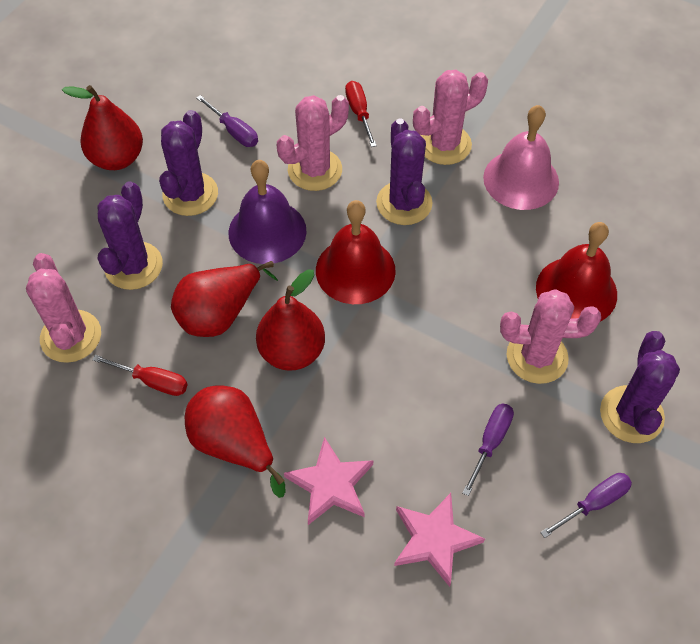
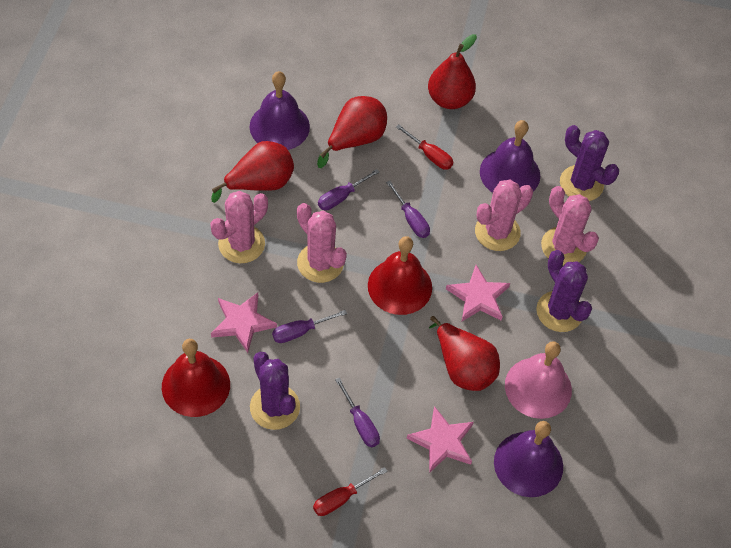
pink star: [284,437,373,525] [394,493,485,587] = 2 -> [211,292,277,353] [407,406,474,473] [446,265,510,321] = 3
purple bell: [228,160,307,264] = 1 -> [250,71,310,150] [480,120,540,193] [494,421,563,497] = 3
purple cactus: [98,181,163,290] [159,110,218,216] [376,118,432,225] [600,331,680,443] = 4 -> [250,352,300,430] [536,250,592,332] [560,125,619,201] = 3
purple screwdriver: [196,95,258,147] [462,403,514,496] [540,473,632,538] = 3 -> [272,310,347,343] [318,169,379,210] [335,378,380,447] [386,181,430,238] = 4

